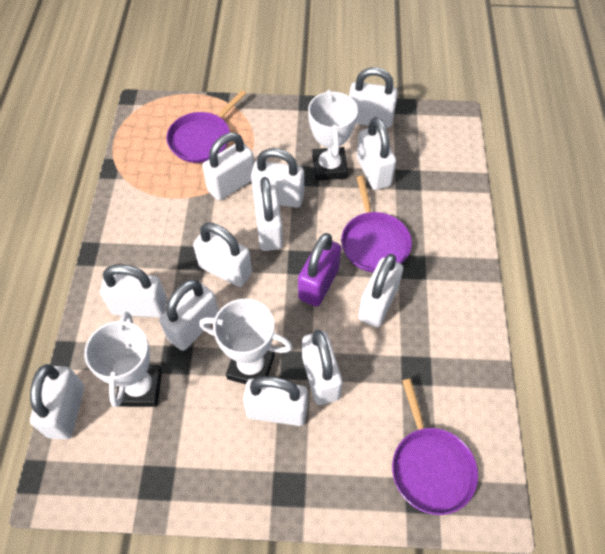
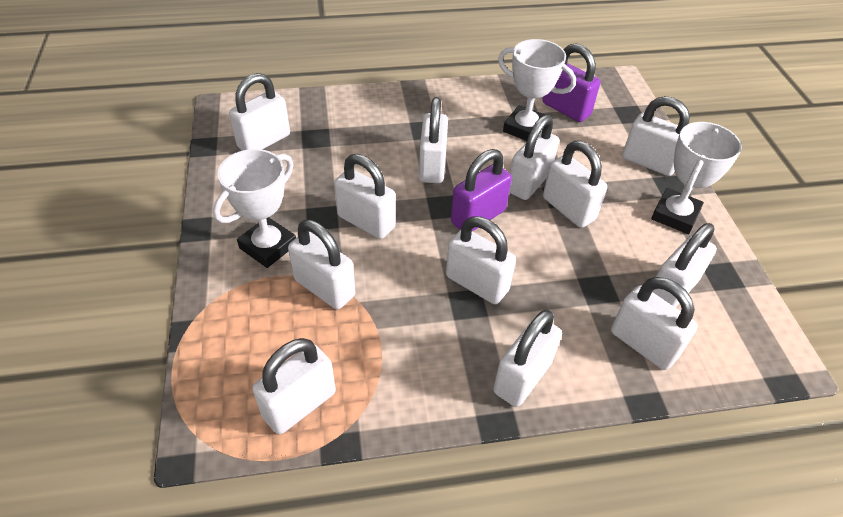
purple padlock: [298,233,341,307] = 1 -> [451,149,512,231] [543,43,600,122] = 2
purple pan: [166,90,246,163] [341,176,412,273] [392,379,478,515] = 3 -> none = 0

